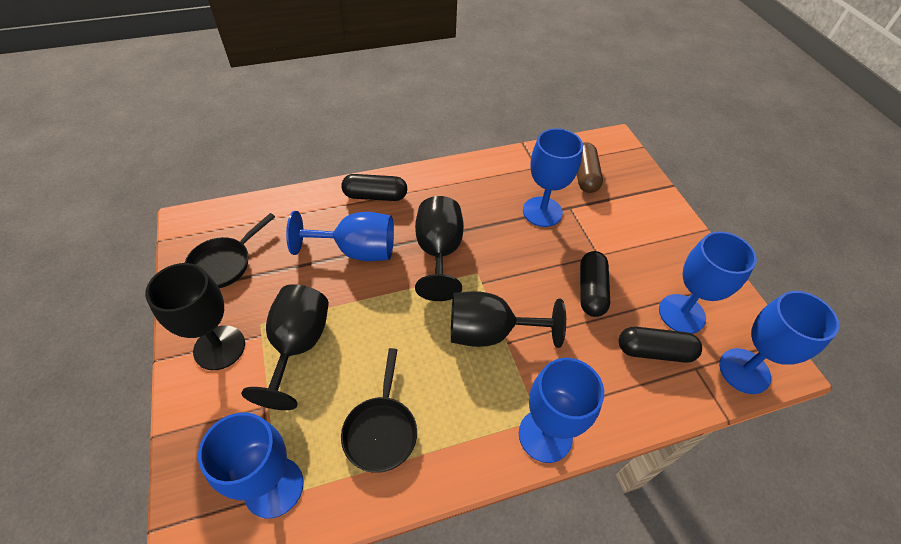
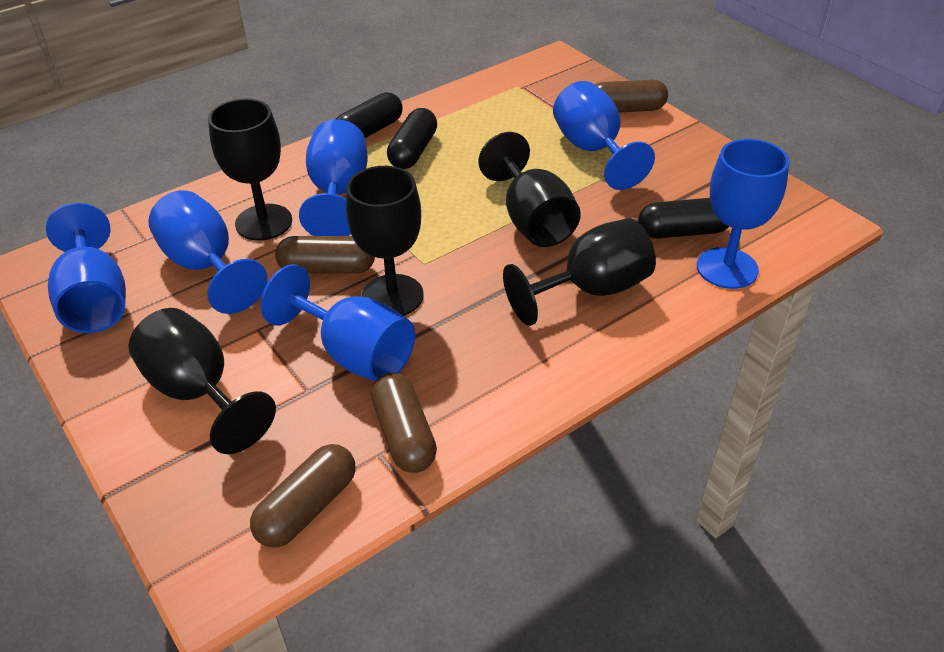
black goblet: [145,263,245,370] [241,284,329,410] [415,196,464,301] [451,291,566,348] = 4 -> [128,308,276,454] [208,99,292,241] [346,166,423,316] [478,132,581,247] [503,218,656,326] = 5
black pan: [185,213,275,288] [341,348,417,473] = 2 -> none = 0
brown capsule: [577,142,603,193] = 1 -> [250,444,356,547] [275,236,375,274] [371,373,437,473] [595,80,668,112] = 4

